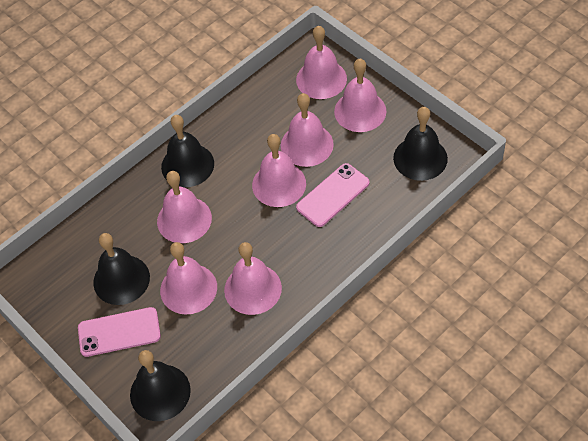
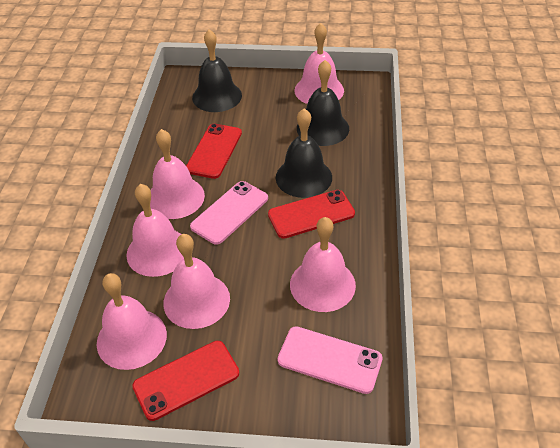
black bell: [93,233,150,305] [130,350,191,421] [161,115,214,187] [393,107,448,181] = 4 -> [192,29,242,112] [276,108,332,198] [297,60,349,146] = 3
pink bell: [157,171,212,243] [160,242,217,315] [224,242,282,315] [252,134,306,207] [281,93,334,167] [296,26,347,99] [334,59,387,132] = 7 -> [97,273,167,370] [126,184,184,277] [150,129,205,219] [163,234,230,329] [290,217,356,312] [295,23,344,104] = 6
red phone: none = 0 -> [132,341,239,421] [186,124,242,179] [268,190,355,239] = 3

